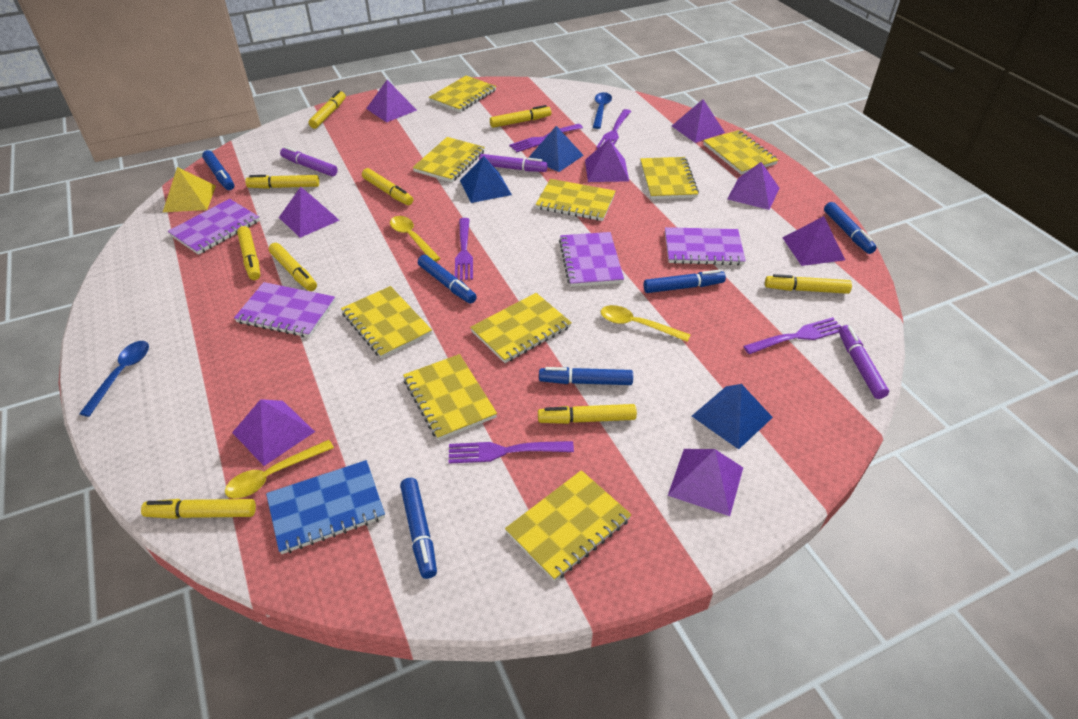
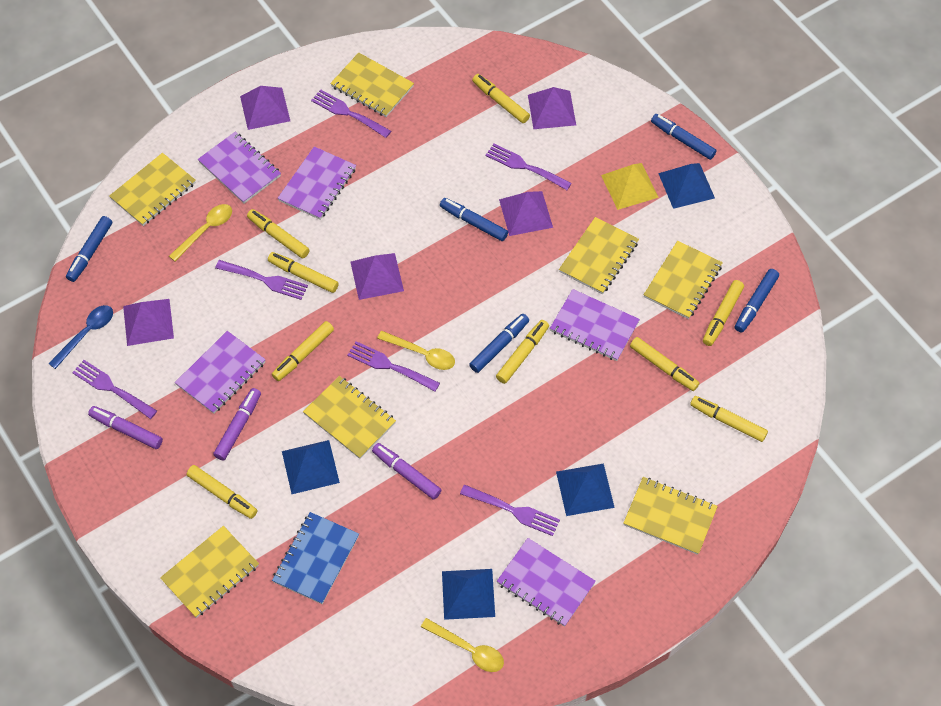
blue marker: [202,150,234,190] [400,478,437,579] [418,255,477,304] [539,367,633,385] [644,270,726,293] [824,202,877,254] = 6 -> [66,216,112,282] [440,198,508,241] [469,314,529,373] [651,114,717,160] [735,269,779,333] = 5
blue pyramid: [460,156,512,203] [528,126,584,172] [692,384,773,449] = 3 -> [282,440,340,494] [442,569,495,620] [556,463,615,516] [658,163,715,209] = 4
blue spoon: [79,341,149,417] [593,92,612,129] = 2 -> [48,305,113,369] = 1
purple fork: [449,441,574,464] [455,218,473,280] [509,124,583,152] [596,109,631,148] [743,317,841,354] = 5 -> [72,360,157,419] [215,260,308,300] [311,89,391,138] [347,341,440,391] [460,485,560,536] [486,144,572,190] = 6
purple notebook: [168,199,260,255] [234,282,335,338] [559,232,624,287] [665,227,746,265] = 4 -> [175,331,266,414] [198,132,281,204] [278,146,356,220] [497,538,596,627] [550,289,640,361] = 5
purple pyramid: [232,399,315,466] [279,187,339,238] [366,80,417,123] [585,139,629,182] [668,449,743,516] [672,99,725,143] [727,162,779,210] [782,216,845,266] = 8 -> [123,299,174,346] [240,86,290,130] [350,253,404,300] [499,191,553,236] [528,87,576,129] = 5
yellow notebook: [341,286,432,359] [403,354,497,440] [413,137,485,182] [429,76,496,112] [470,293,572,363] [505,470,632,582] [536,179,616,221] [640,157,699,199] [703,130,778,175] = 9 -> [109,153,196,226] [160,526,259,618] [303,376,396,459] [330,53,414,117] [559,217,639,294] [623,477,718,555] [644,241,723,319] = 7

